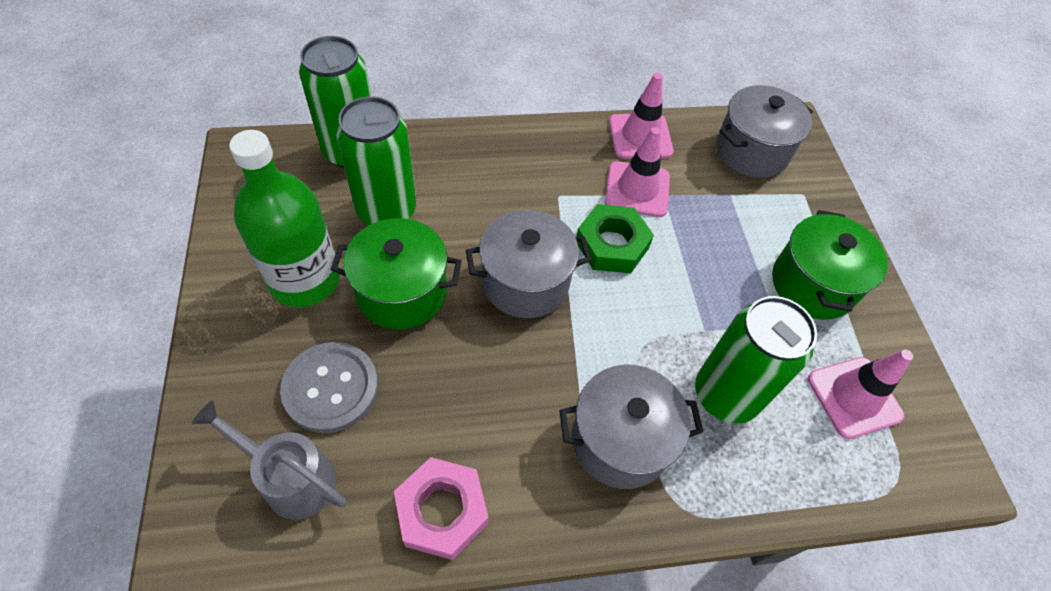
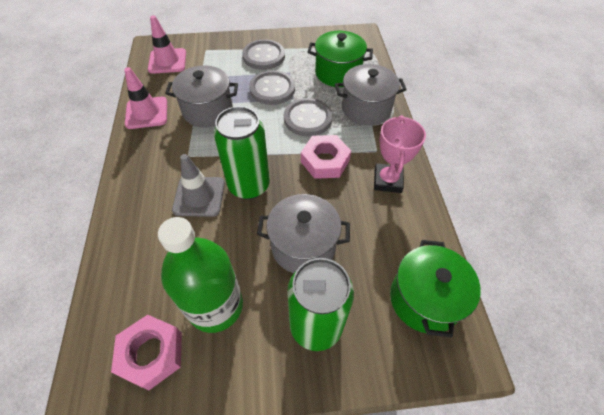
green can: [299,36,371,168] [336,96,416,225] [695,296,817,424] = 3 -> [214,106,270,199] [287,258,354,351] = 2
green nut: [577,204,654,273] = 1 -> none = 0
grey button: [280,342,378,433] = 1 -> [242,39,285,70] [249,70,295,105] [284,98,332,137] = 3
grey traffic cone: none = 0 -> [172,154,225,217] = 1
grey watering can: [192,400,346,520] = 1 -> none = 0
pink nut: [394,457,488,560] = 1 -> [111,315,182,390] [301,135,351,179] = 2
pink traffic cone: [605,127,670,217] [609,73,674,159] [808,350,913,439] = 3 -> [124,67,167,129] [148,15,186,74] = 2
pink trophy: none = 0 -> [374,115,426,193] = 1

